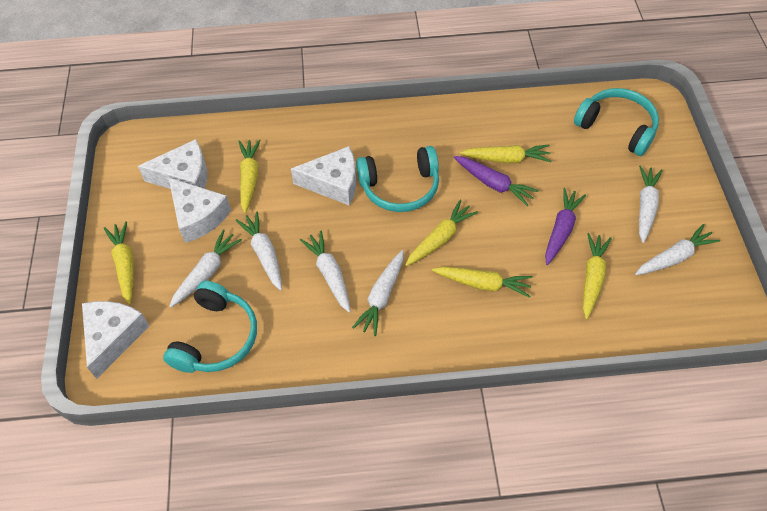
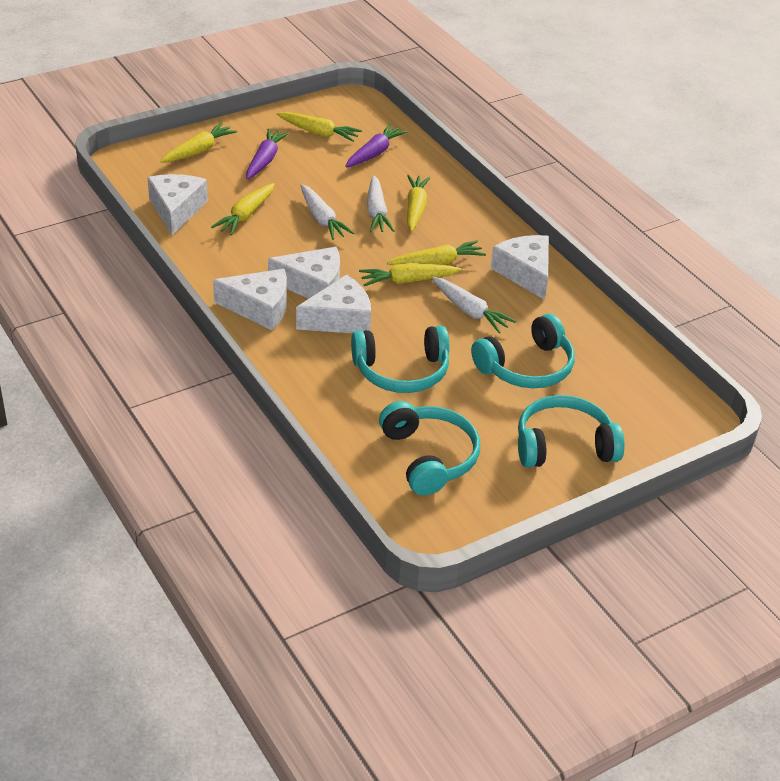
turquoise headphones: [163,281,257,373] [356,146,439,212] [574,88,659,156] = 3 -> [351,326,449,393] [379,401,480,496] [471,314,575,388] [518,395,625,468] = 4
white carrot: [169,229,242,307] [236,211,282,291] [300,231,351,313] [352,250,403,336] [635,224,720,275] [639,166,663,243] = 6 -> [301,184,354,240] [367,176,394,232] [432,277,516,333] = 3
white cheese: [82,301,149,379] [138,139,207,189] [168,177,231,243] [291,146,356,206] = 4 -> [147,174,208,235] [213,269,287,330] [268,247,340,299] [296,274,371,333] [491,235,549,300] = 5

